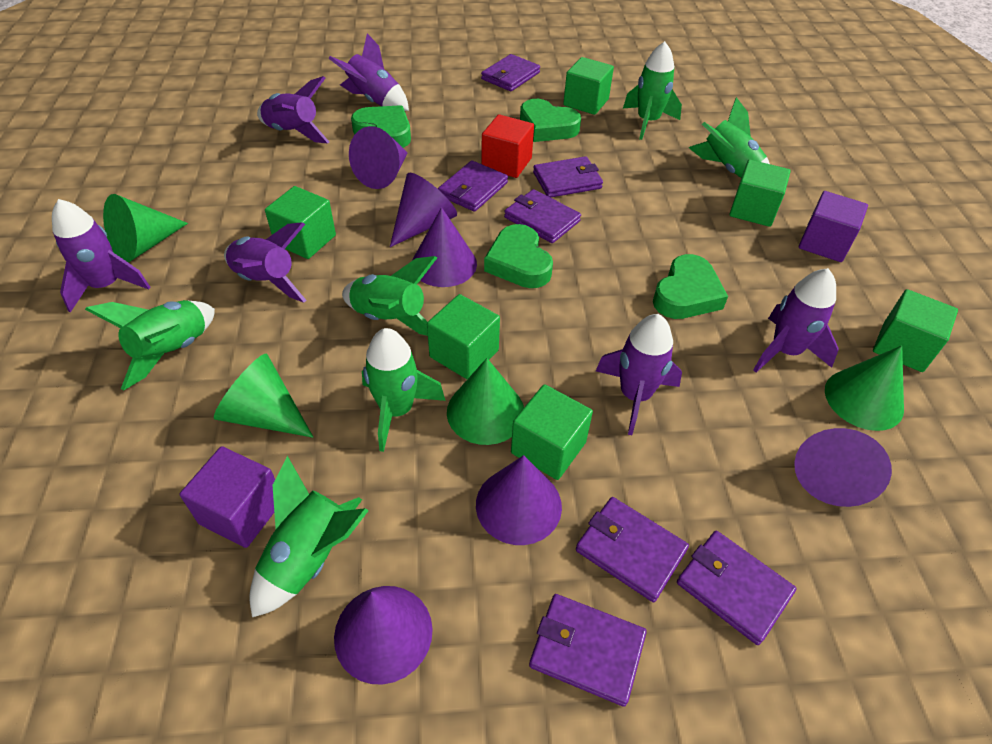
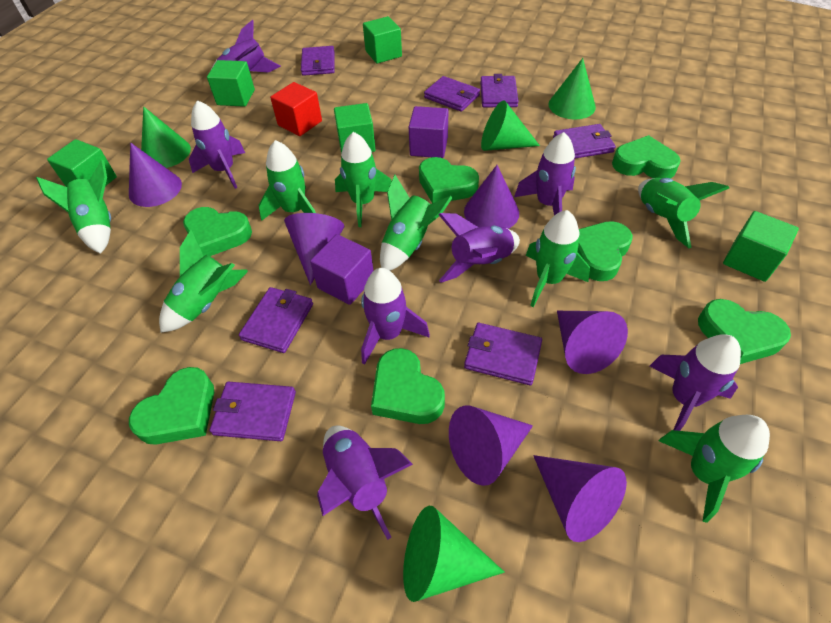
green cube: [265,186,336,259] [427,294,500,379] [511,384,593,480] [563,57,614,115] [729,160,791,227] [873,289,958,372] = 6 -> [47,139,117,187] [207,60,255,107] [334,103,376,153] [363,16,402,64] [723,211,799,282] = 5
green heart: [351,105,411,148] [484,224,553,288] [520,99,581,142] [653,254,728,319] = 4 -> [129,367,214,445] [183,207,252,256] [371,348,445,424] [419,157,479,203] [578,221,633,281] [612,135,681,178] [698,299,791,364] = 7
green rocket: [85,300,215,390] [250,456,369,617] [342,256,437,336] [362,328,445,452] [623,41,682,140] [689,97,770,178] = 6 -> [36,160,111,254] [159,229,248,333] [259,140,316,221] [335,132,392,227] [380,175,453,271] [526,210,590,307] [638,178,729,248] [659,415,770,523] = 8
purple rocket: [52,199,150,312] [224,222,307,303] [257,76,329,144] [328,33,409,111] [596,314,682,435] [753,268,839,372] = 6 -> [189,100,245,189] [211,20,281,73] [317,426,413,540] [361,268,430,364] [438,213,520,283] [514,132,576,216] [650,334,741,431] = 7

